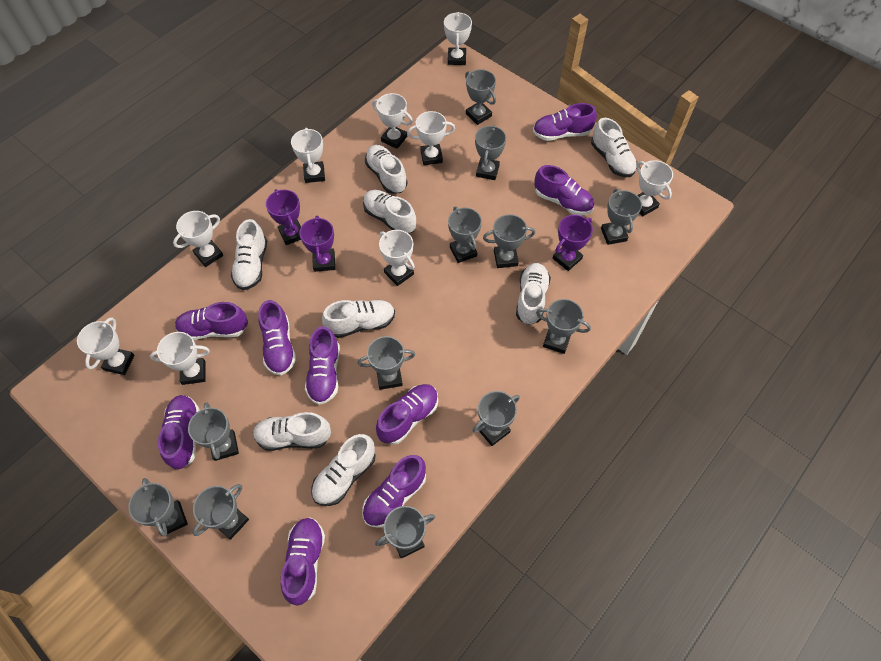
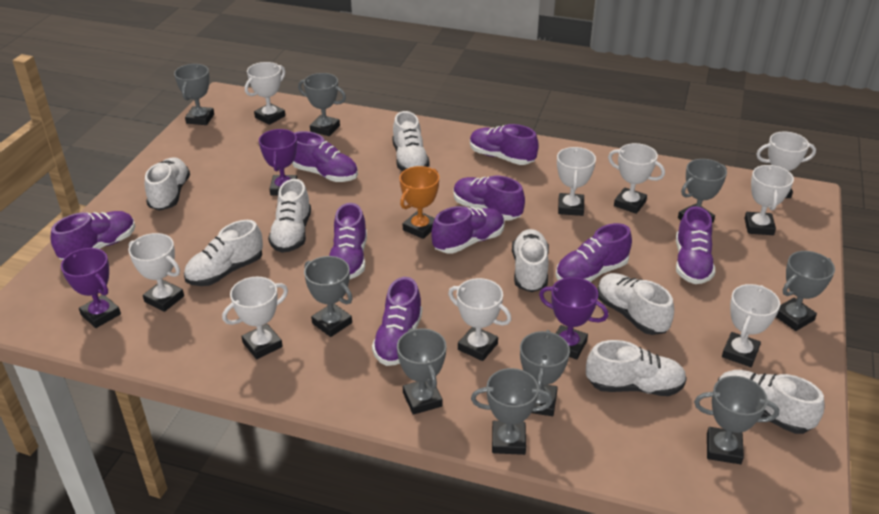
grey trophy: [128,478,188,537] [188,402,239,461] [192,484,249,540] [358,336,415,390] [375,506,435,558] [448,207,482,263] [465,69,496,125] [472,391,520,446] [475,125,506,180] [483,214,535,268] [536,299,591,354] [601,189,642,245] = 12 -> [174,64,214,125] [298,73,346,136] [304,256,353,337] [397,328,446,415] [471,368,553,455] [520,330,570,416] [678,159,727,223] [694,376,779,464] [776,251,835,331] = 9
orange trophy: none = 0 -> [400,166,439,239] = 1

